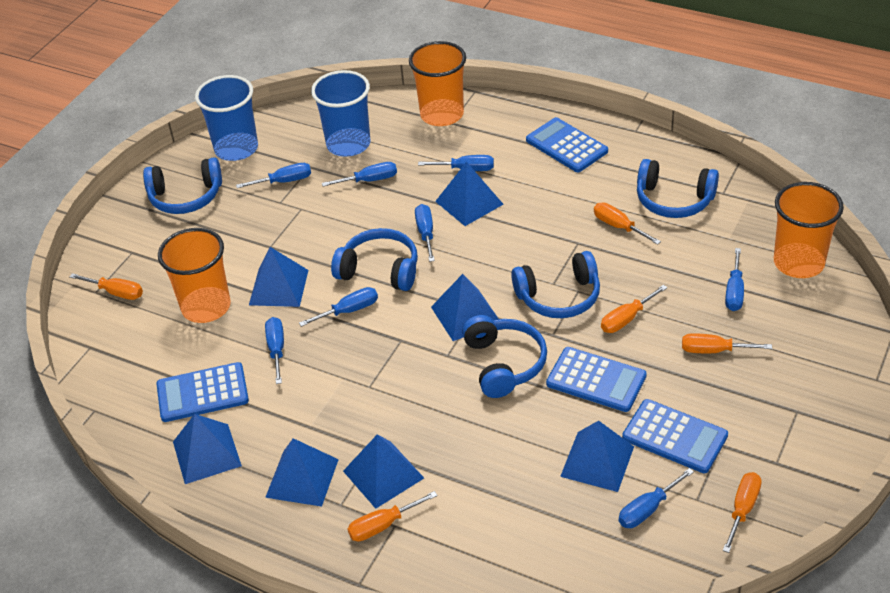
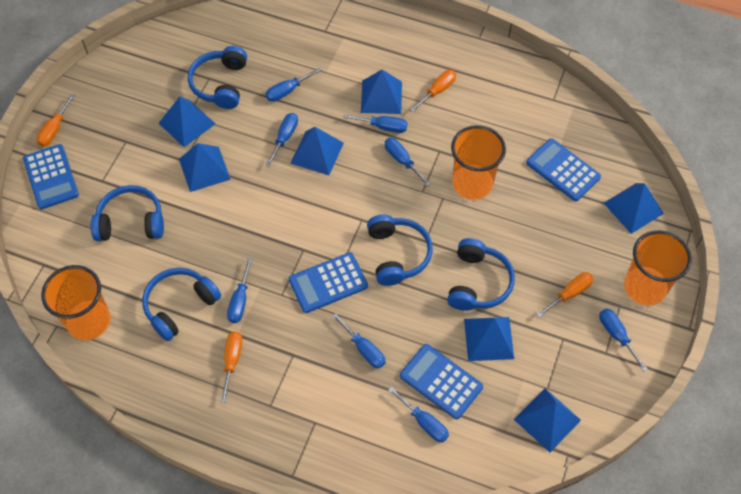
blue cup: [195,75,258,161] [311,70,370,157] = 2 -> none = 0
orange screwdriver: [69,273,143,300] [348,491,438,542] [594,202,661,245] [601,285,668,333] [682,333,772,353] [723,472,762,553] = 6 -> [36,94,75,147] [221,331,242,403] [410,70,456,112] [537,272,593,318] = 4

